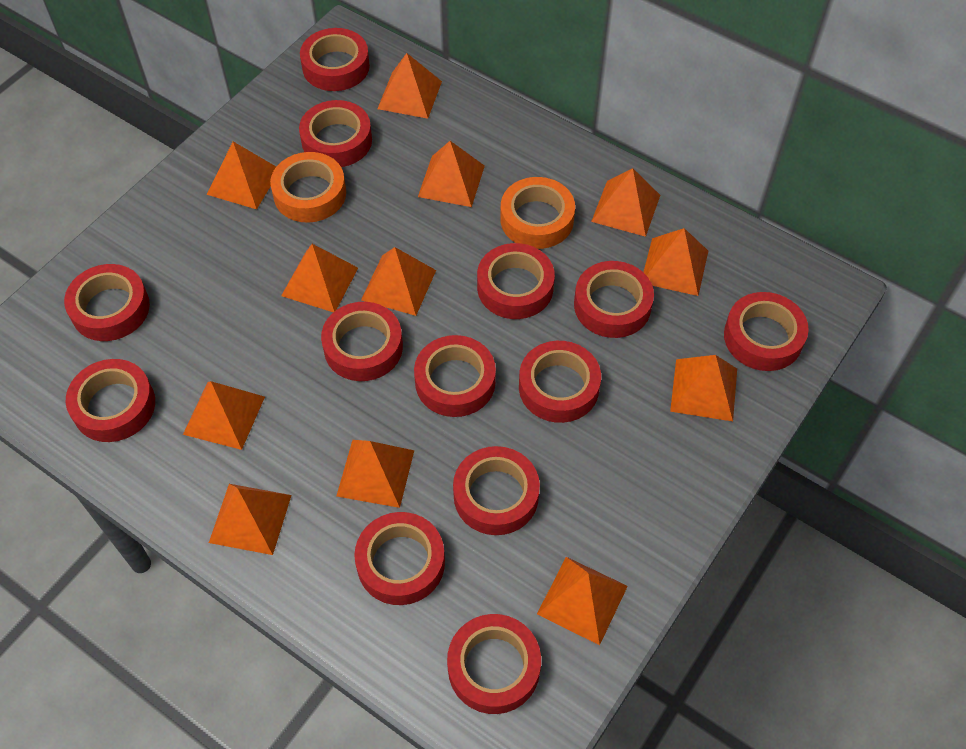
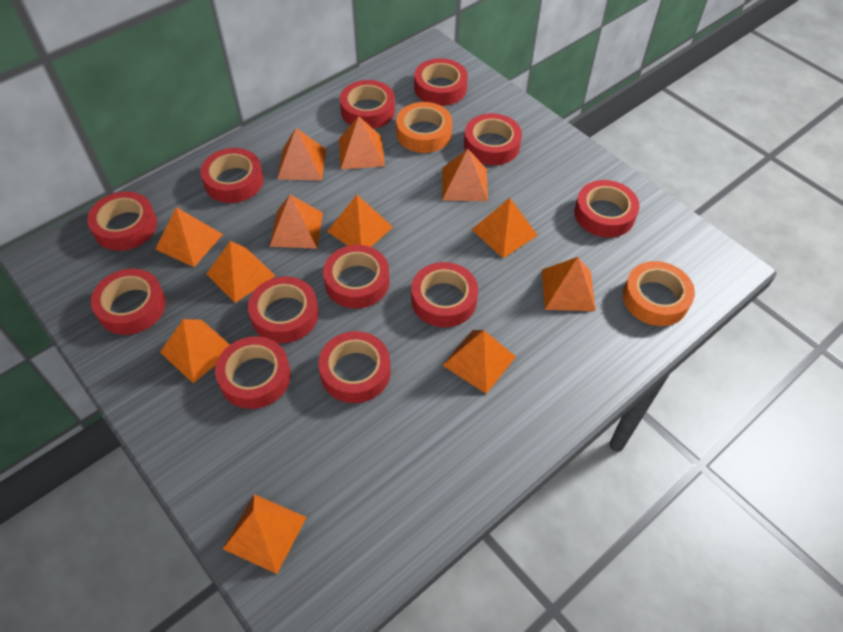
red tape: [64,264,150,341] [66,359,155,442] [299,100,372,167] [300,28,370,91] [321,302,403,381] [354,512,445,605] [414,335,496,417] [447,614,541,714] [453,446,540,535] [477,243,555,319] [519,341,601,423] [574,261,654,338] [724,292,809,371] = 13 -> [87,192,157,251] [91,269,166,335] [200,148,264,203] [215,336,291,409] [248,276,319,343] [318,331,391,403] [323,245,389,309] [340,80,395,129] [411,262,478,327] [414,58,468,106] [464,113,522,165] [574,180,639,238] = 12

